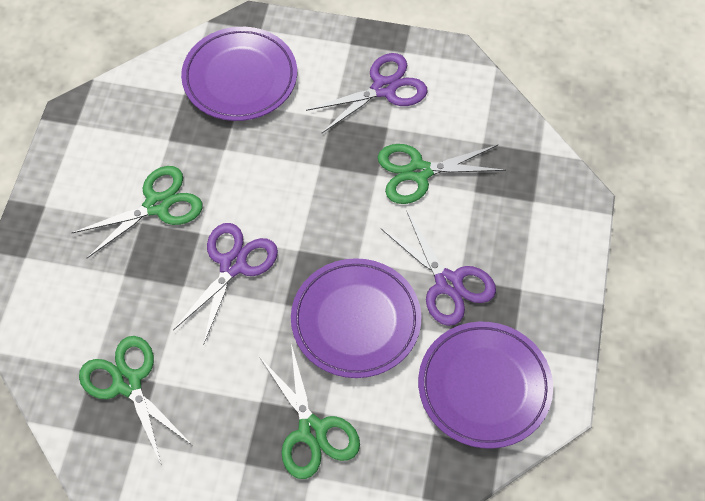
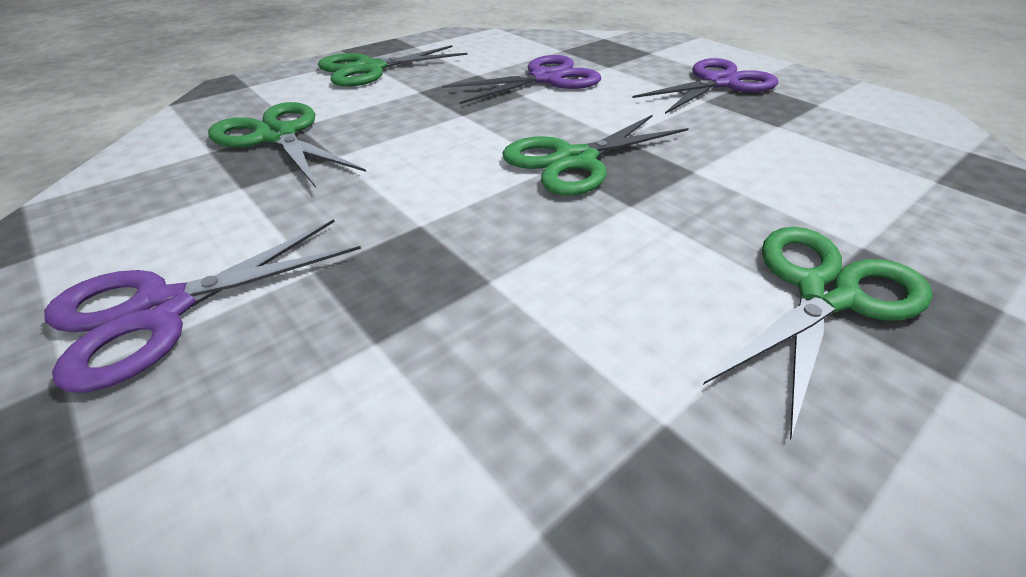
purple plate: [181,27,297,121] [291,258,421,378] [418,322,553,449] = 3 -> none = 0

